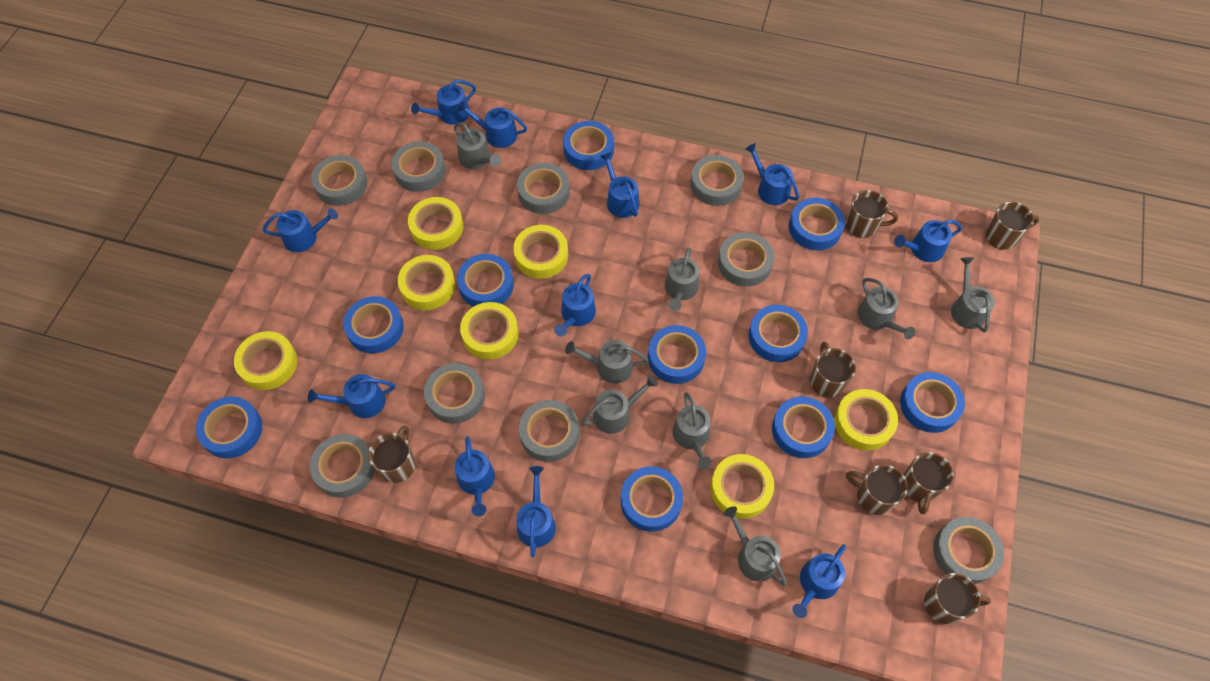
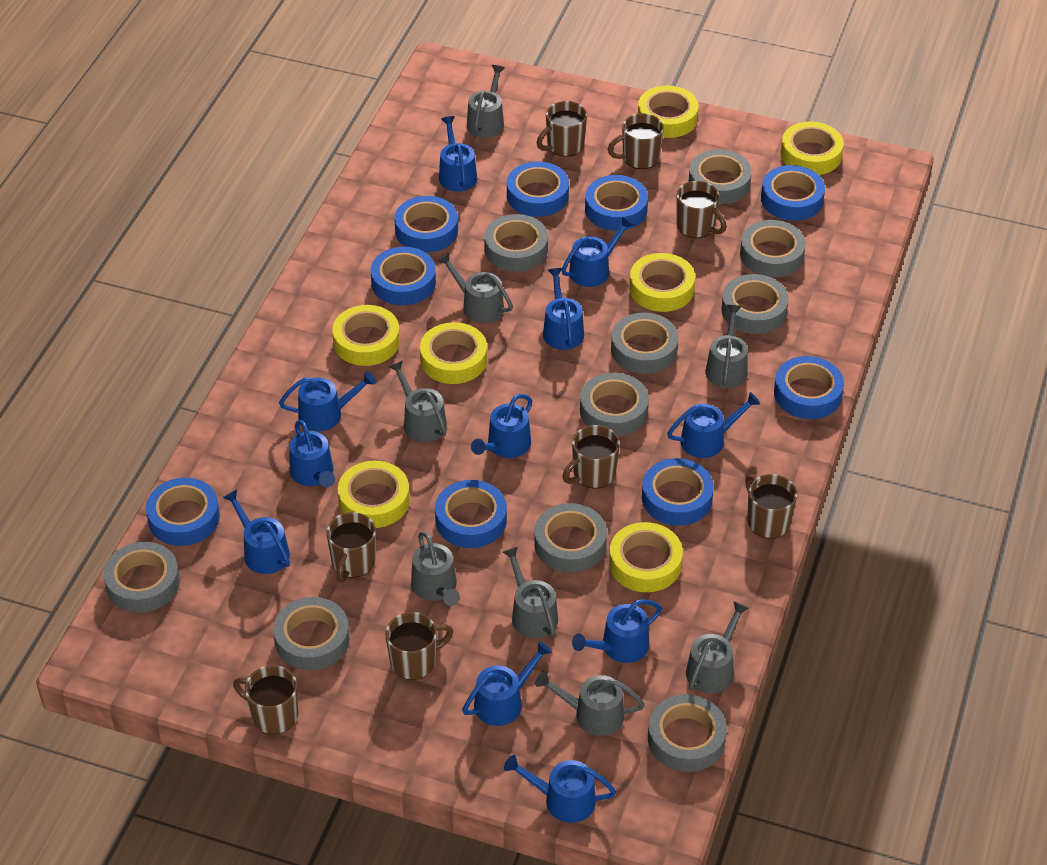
blue tape: [196,397,262,458] [343,296,404,353] [457,254,514,307] [563,121,614,170] [621,466,683,532] [648,325,706,384] [748,305,808,362] [772,396,835,458] [789,198,845,250] [900,372,965,433] = 10 -> [146,478,220,546] [371,247,436,305] [394,196,458,253] [435,480,507,548] [507,162,569,217] [585,175,648,231] [642,458,714,526] [761,165,825,221] [774,356,844,419] = 9
brown mug: [368,425,415,483] [810,342,856,397] [846,190,898,238] [846,464,908,515] [904,452,954,514] [924,573,991,624] [986,202,1040,249] = 7 -> [233,665,298,734] [326,512,376,583] [385,612,453,680] [537,101,587,157] [562,425,620,488] [608,113,664,169] [676,181,727,238] [745,474,797,539] = 8
grey tape: [310,434,375,497] [311,155,367,206] [391,141,446,192] [424,363,485,424] [517,163,570,214] [519,400,579,462] [690,155,744,206] [718,232,774,287] [933,517,1004,584] = 9 -> [104,542,180,613] [273,597,350,670] [484,214,548,271] [534,503,607,573] [580,373,649,436] [611,312,678,374] [648,694,727,772] [689,149,752,204] [721,274,789,334] [740,220,806,277] = 10

